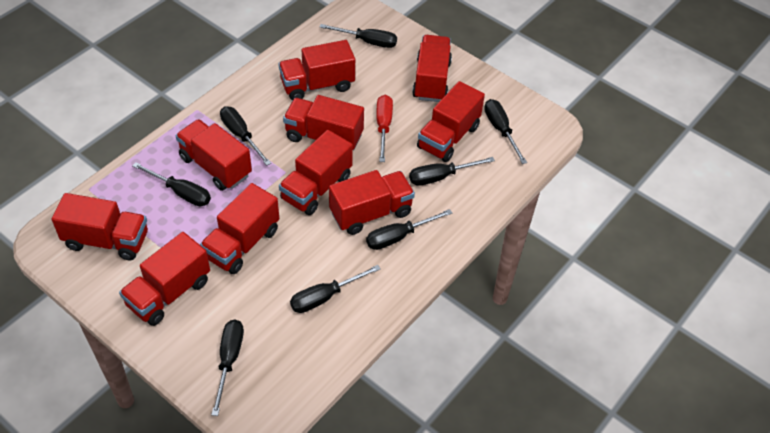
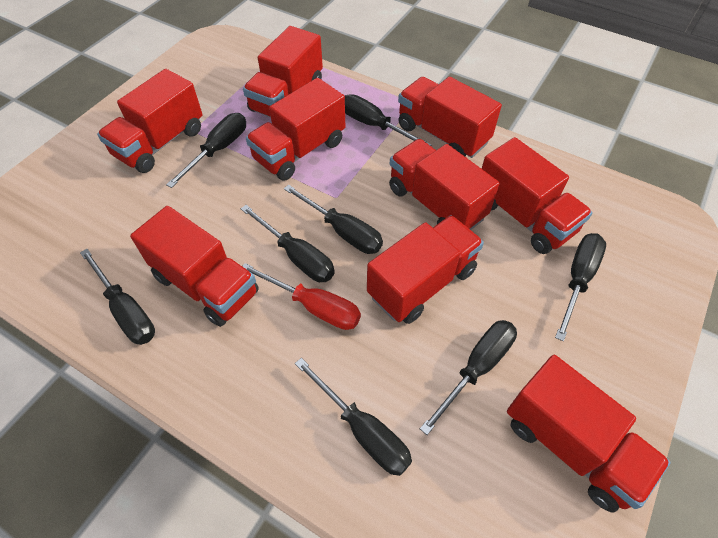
red truck: [52,193,148,260] [119,232,210,326] [176,119,252,191] [200,183,279,274] [278,40,355,101] [279,130,353,215] [283,95,364,150] [329,170,415,235] [412,35,452,102] [417,81,485,162] = 10 -> [97,69,203,173] [130,206,259,327] [243,26,323,117] [246,78,345,181] [367,215,484,324] [389,139,500,230] [398,77,502,158] [482,137,593,254] [507,355,671,512] = 9

